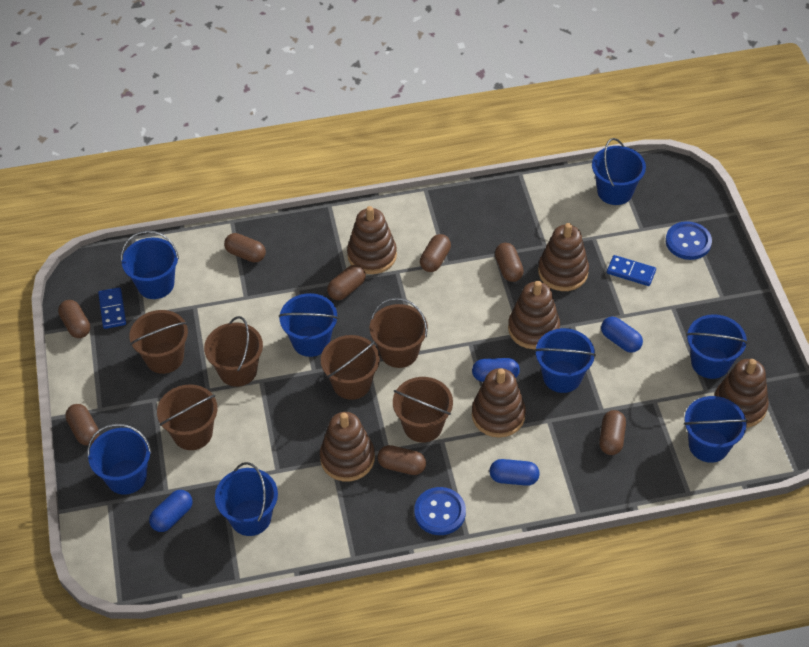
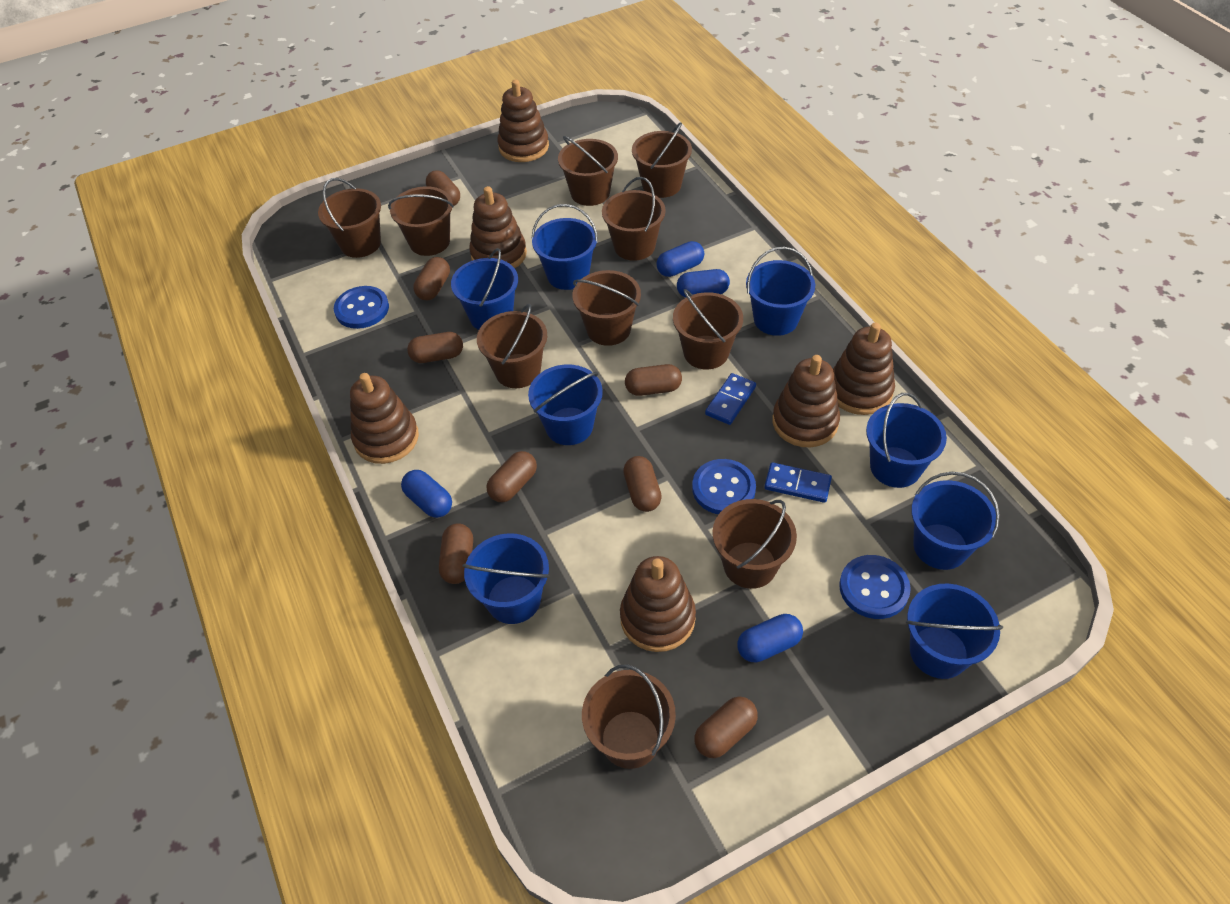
blue button: [414,487,466,535] [666,221,712,260] = 2 -> [334,286,389,329] [692,459,756,514] [839,555,911,619] = 3
brown bucket: [129,310,188,374] [157,384,218,450] [204,316,263,387] [321,335,380,400] [370,298,428,368] [393,377,453,443] = 6 -> [318,178,381,258] [388,186,454,256] [477,304,547,388] [558,136,618,206] [572,270,641,346] [582,664,676,769] [602,177,666,261] [632,122,692,198] [673,289,743,369] [712,499,797,589] = 10

